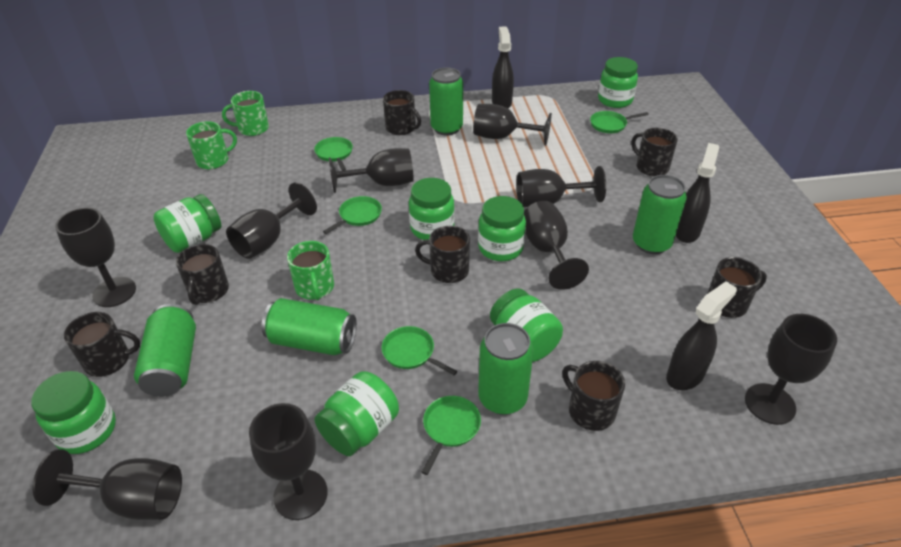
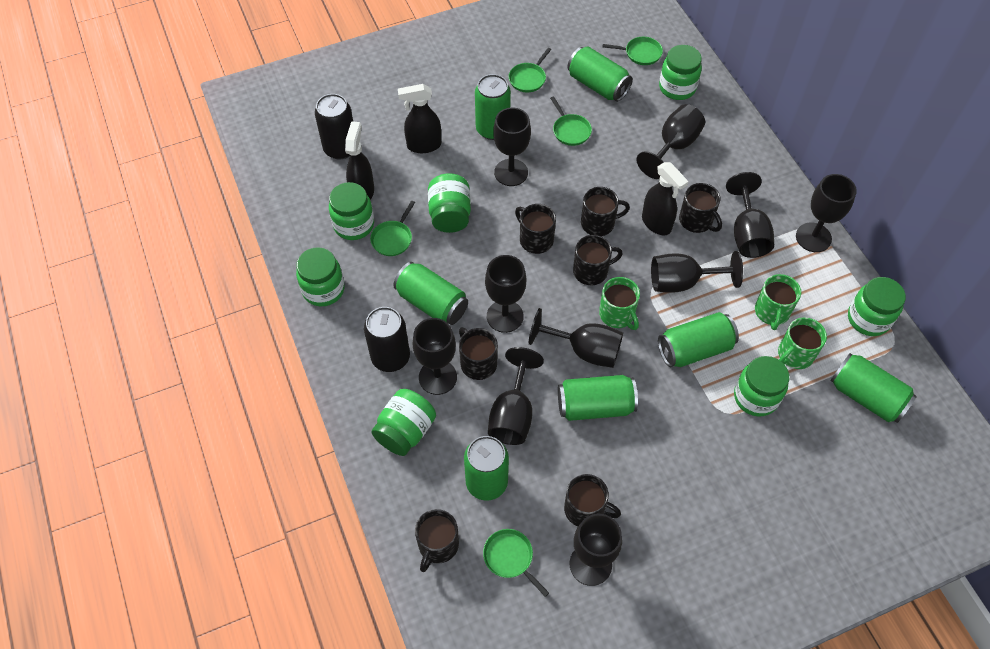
black can: none = 0 -> [315,94,353,160] [364,307,410,372] = 2
black goblet: [33,449,182,520] [55,208,136,307] [226,182,317,259] [249,403,328,520] [329,148,414,193] [473,104,552,146] [516,166,606,207] [524,201,589,290] [745,314,837,425] = 9 -> [413,318,457,395] [485,255,526,333] [488,347,544,445] [493,108,531,186] [529,308,623,368] [570,514,622,586] [636,104,705,179] [651,251,743,293] [726,172,774,258] [796,174,857,252] = 10
green can: [134,304,196,397] [262,298,357,355] [429,67,463,136] [478,323,534,415] [633,175,687,254] = 5 -> [393,262,468,325] [464,436,509,501] [475,74,511,140] [558,375,638,421] [567,46,633,102] [658,312,739,367] [830,353,917,423] = 7

